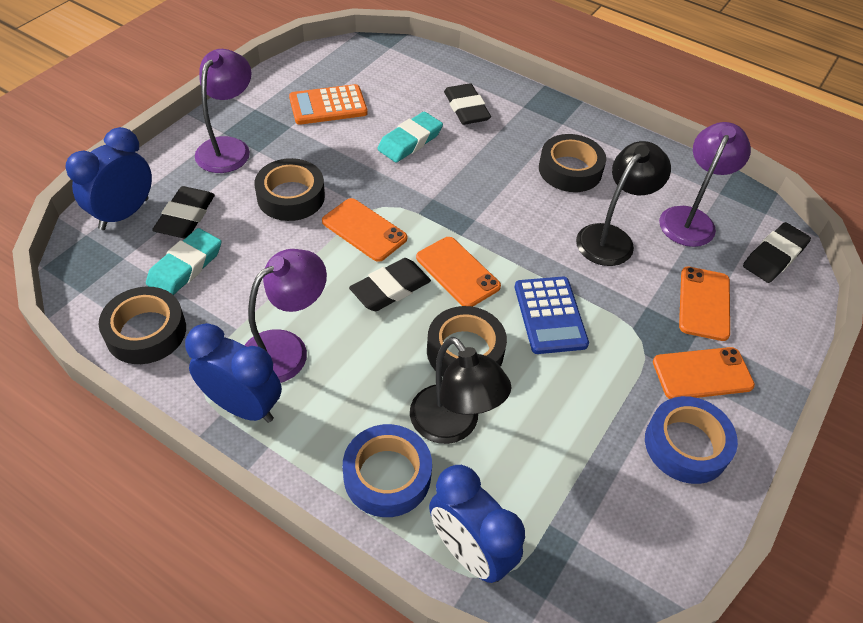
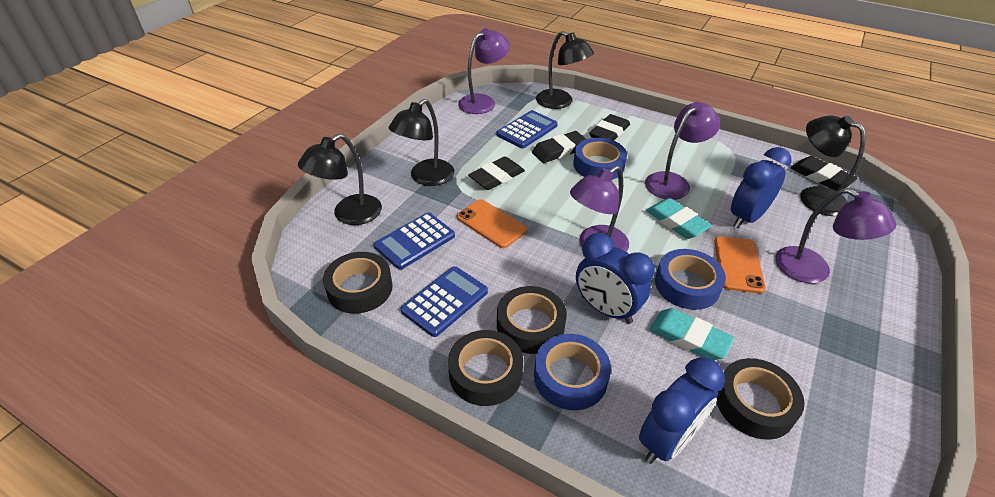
black lamp: [410,337,512,444] [576,141,671,266] = 2 -> [298,134,382,225] [389,99,454,186] [536,31,594,109] [801,115,866,216] = 4
blue calculator: [515,277,589,354] = 1 -> [374,213,455,270] [400,266,488,337] [497,110,558,148] = 3
blue tape: [343,424,432,517] [645,396,738,484] = 2 -> [534,334,611,410] [573,138,627,180] [655,249,726,310] = 3
orange calculator: [289,84,368,125] = 1 -> none = 0
orange phone: [322,198,407,262] [416,237,501,307] [653,347,755,399] [679,267,730,341] = 4 -> [457,199,527,248] [714,236,766,294] = 2
purple lamp: [195,49,251,173] [244,249,327,383] [659,122,751,247] = 3 -> [458,28,510,114] [570,166,629,252] [645,102,720,200] [775,188,896,283] = 4

